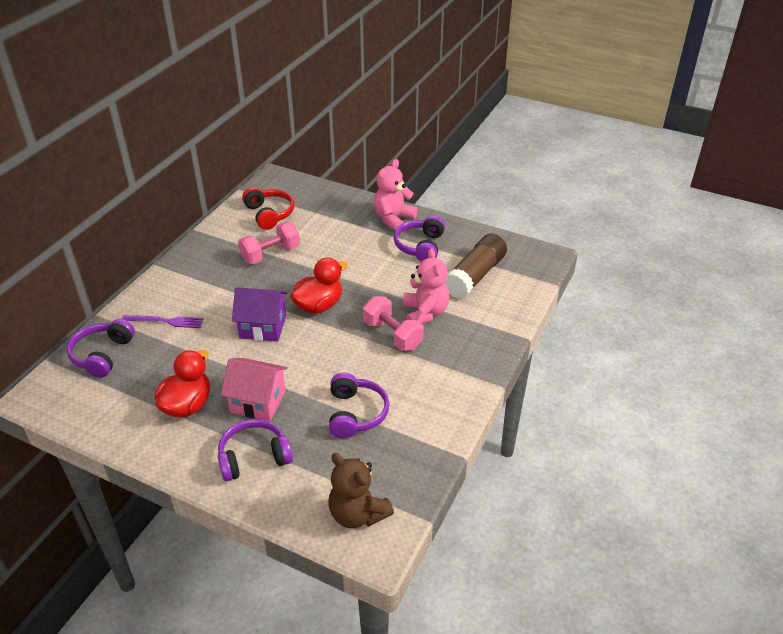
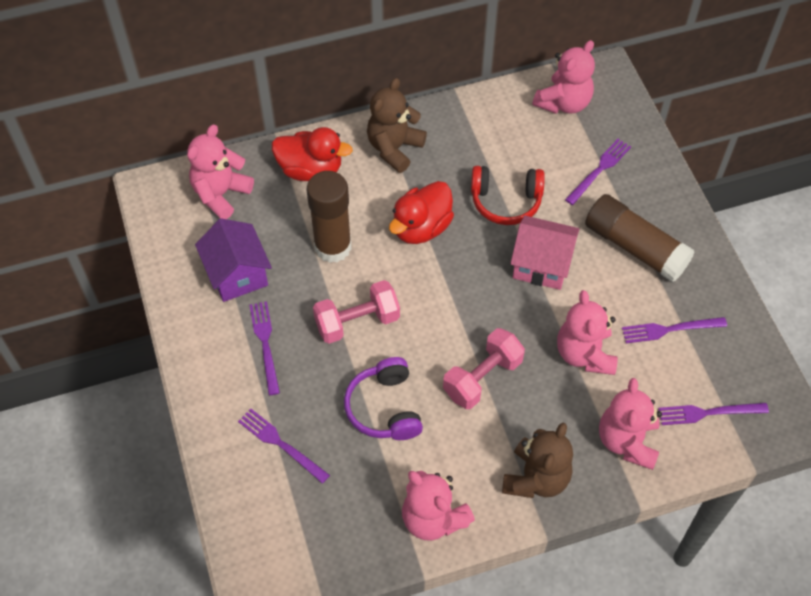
brown glue stick: [445,234,507,299] = 1 -> [307,171,352,263] [585,194,695,282] = 2
brown teddy bear: [329,453,394,528] = 1 -> [367,78,427,173] [502,423,573,498] = 2
pink teddy bear: [374,159,418,231] [403,248,450,324] = 2 -> [187,124,254,219] [402,471,475,541] [532,40,595,114] [557,290,618,375] [599,378,662,470] = 5
purple fork: [122,315,204,328] = 1 -> [238,409,330,484] [250,302,280,395] [565,139,631,205] [622,317,727,343] [658,403,769,425] = 5
purple headphones: [67,319,135,378] [218,419,293,481] [329,373,390,439] [394,216,445,262] = 4 -> [344,357,423,440] = 1

